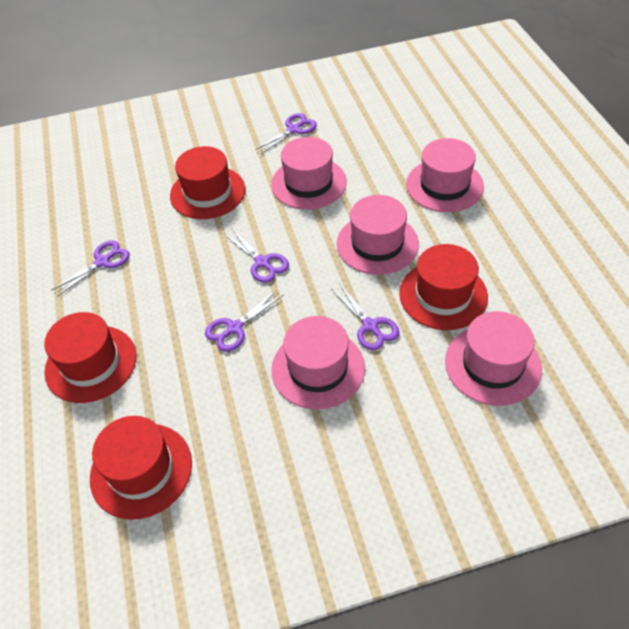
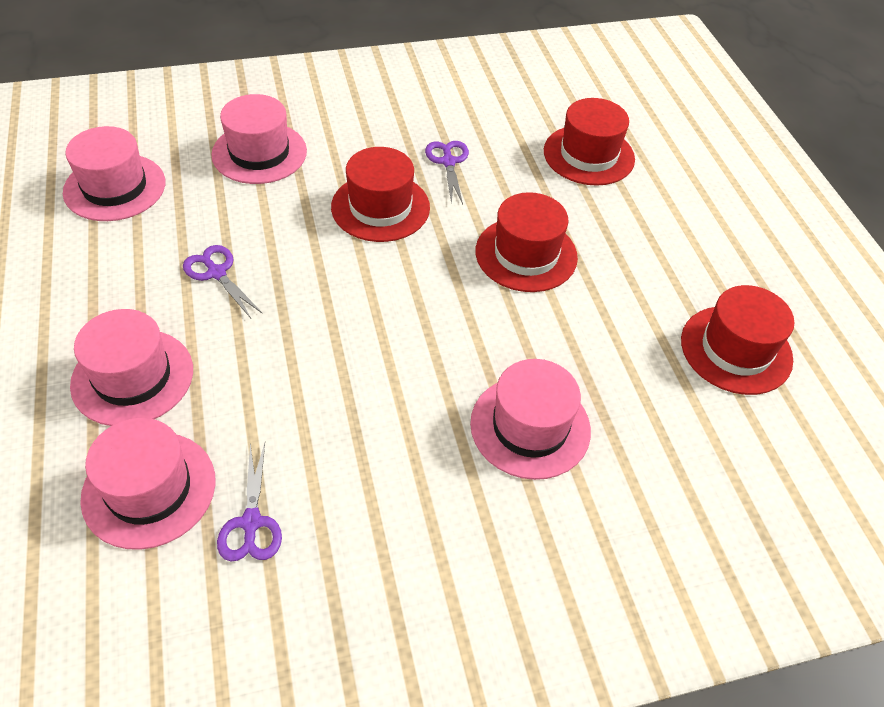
purple scissors: [51,240,130,297] [205,290,283,352] [224,229,289,283] [255,113,317,154] [331,283,399,351] = 5 -> [183,245,263,318] [217,443,282,561] [425,141,469,205] = 3

